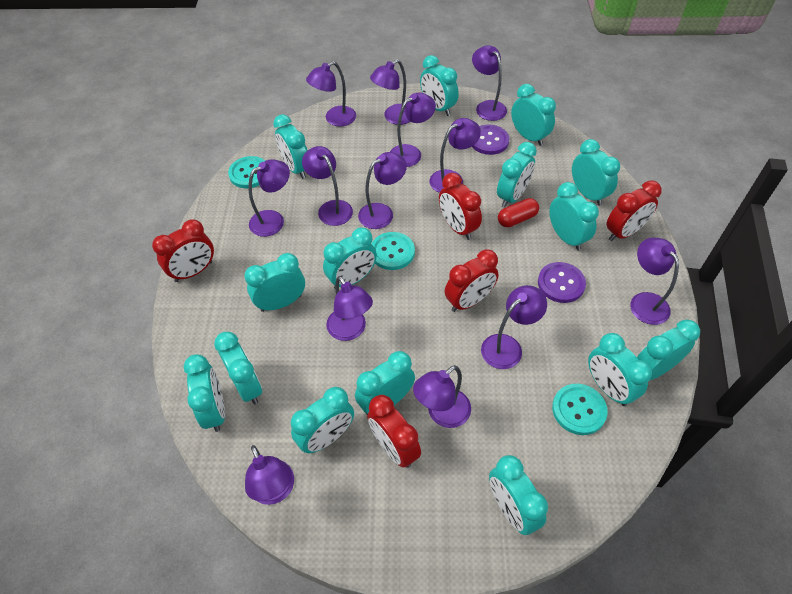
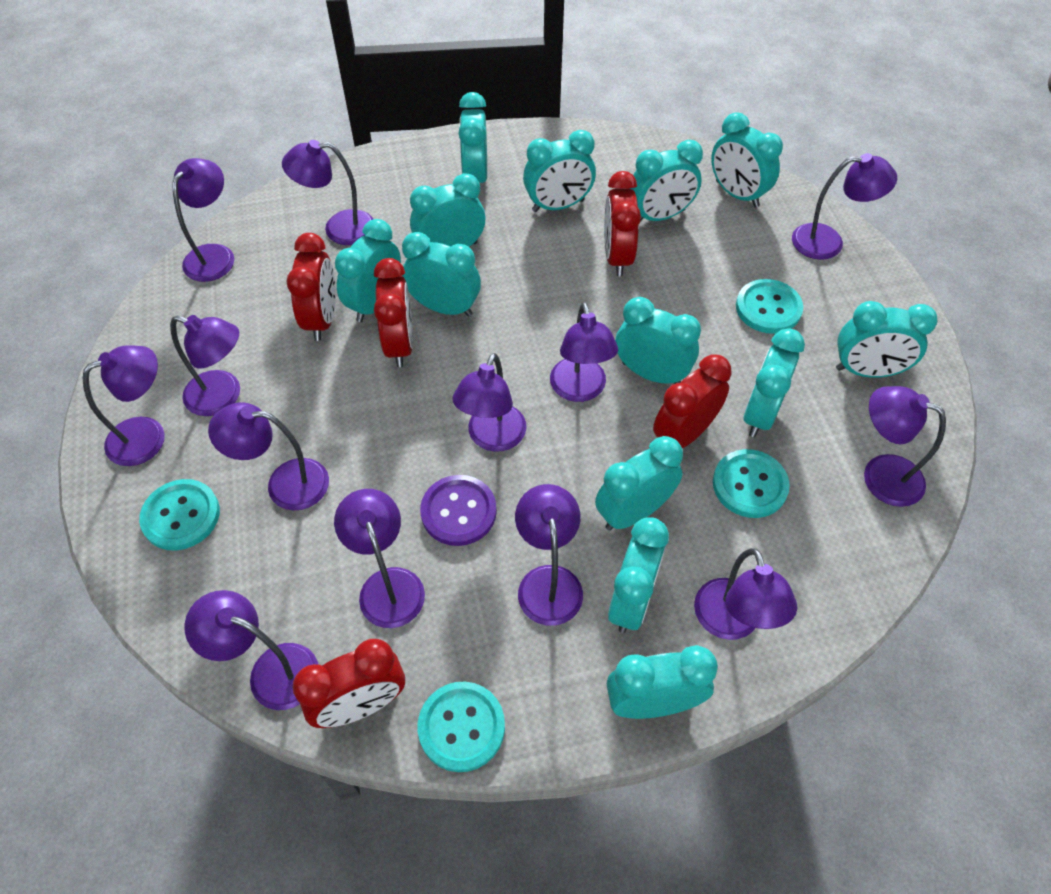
purple button: [472,125,509,155] [538,262,586,303] = 2 -> [420,475,497,546] = 1
red capsule: [498,198,539,227] = 1 -> none = 0
turquoise button: [228,156,265,188] [372,232,415,270] [552,384,608,435] = 3 -> [139,479,220,550] [418,682,505,772] [713,449,790,518] [736,279,803,334] = 4
turquoise clock: [184,354,225,432] [214,332,262,404] [244,253,305,312] [273,114,307,179] [291,387,354,453] [323,227,377,289] [355,351,415,415] [420,55,459,116] [489,455,548,535] [497,142,537,208] [511,84,556,146] [549,182,599,251] [572,139,620,206] [588,333,652,406] [637,319,700,380] = 15 -> [335,219,401,322] [402,232,481,317] [410,173,485,247] [458,92,487,183] [523,130,596,212] [595,436,683,531] [607,645,718,719] [608,517,669,633] [615,297,701,384] [628,140,703,221] [711,112,783,208] [744,328,805,437] [836,301,937,378] = 13

